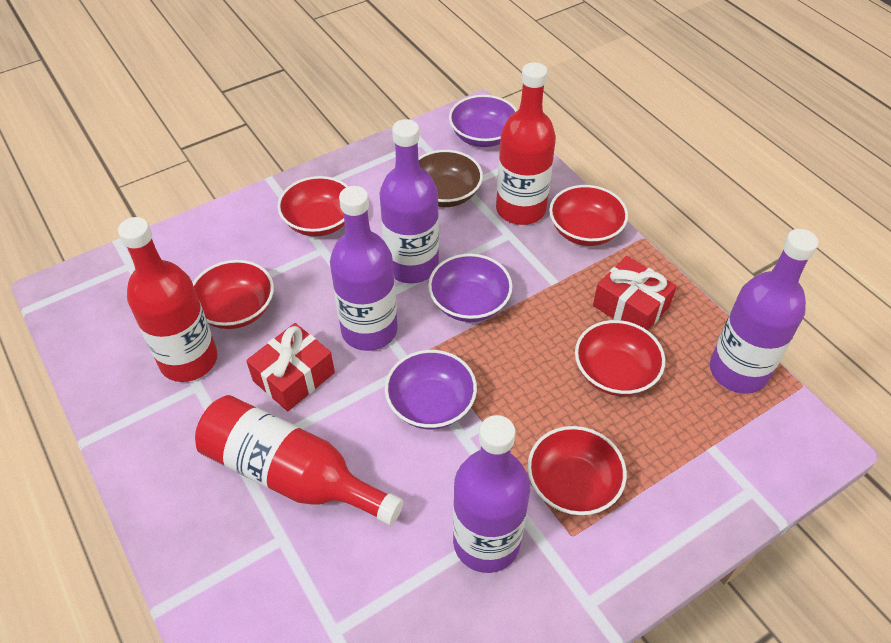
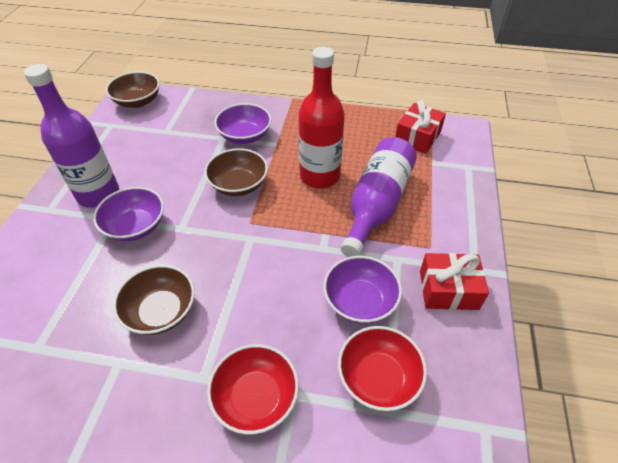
brown bowl: [418,150,483,207] = 1 -> [106,71,160,108] [113,265,195,335] [204,148,268,196] = 3
purple bottle: [330,186,398,351] [379,119,439,284] [453,415,530,573] [710,229,818,394] = 4 -> [24,64,119,208] [341,137,417,257] = 2
red bottle: [118,217,217,382] [195,395,403,526] [496,62,556,225] = 3 -> [299,47,345,188] = 1
red bowl: [193,260,274,329] [277,176,349,237] [527,426,627,516] [549,185,628,246] [575,320,665,396] = 5 -> [207,344,299,435] [338,326,427,411] = 2

